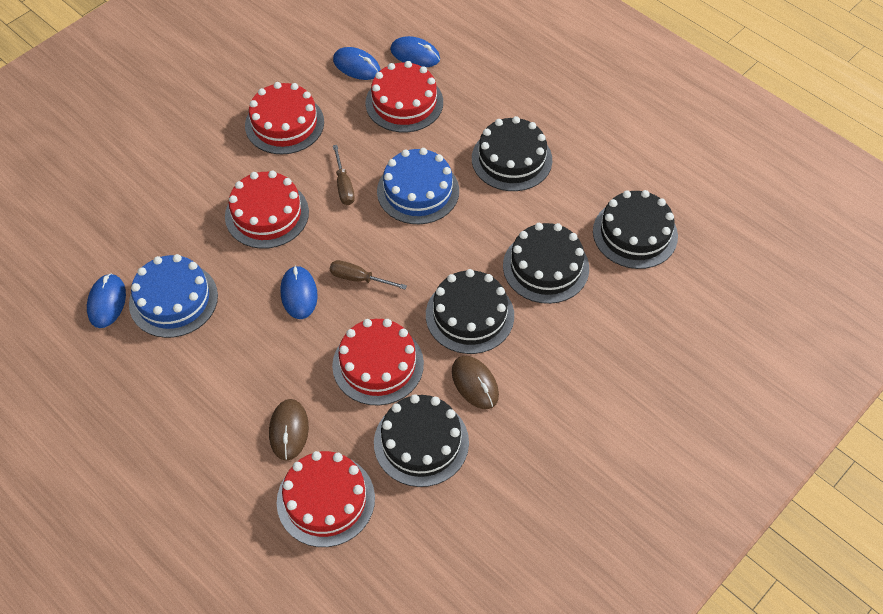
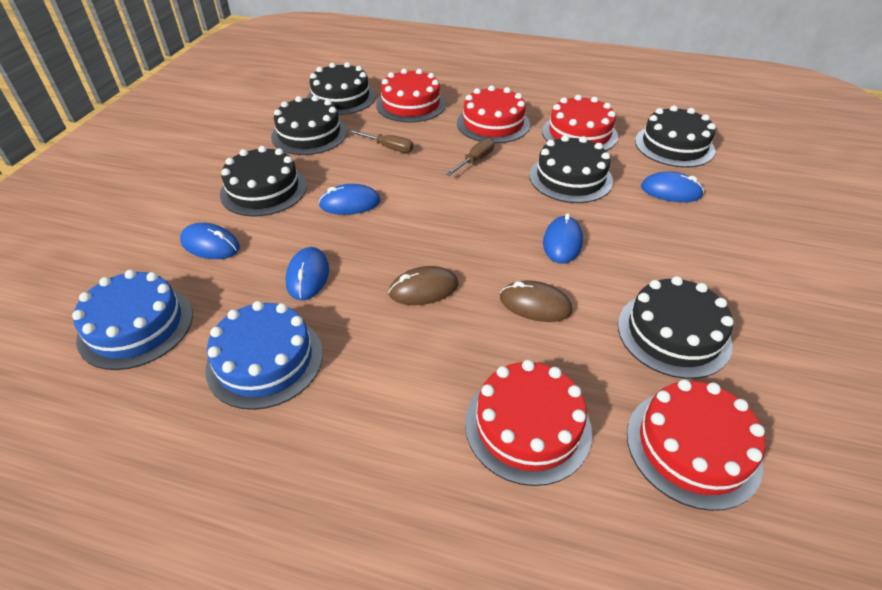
black cake: [374,394,469,487] [426,269,514,354] [472,116,552,191] [503,223,589,304] [593,190,678,269] = 5 -> [220,146,307,216] [271,96,347,155] [307,62,376,115] [529,135,613,203] [618,276,734,379] [635,105,716,168] = 6
blue mouse: [87,273,126,328] [281,266,317,319] [333,47,381,80] [390,36,440,67] = 4 -> [180,223,240,259] [286,247,329,300] [319,184,381,215] [543,213,583,264] [641,172,704,202] = 5

